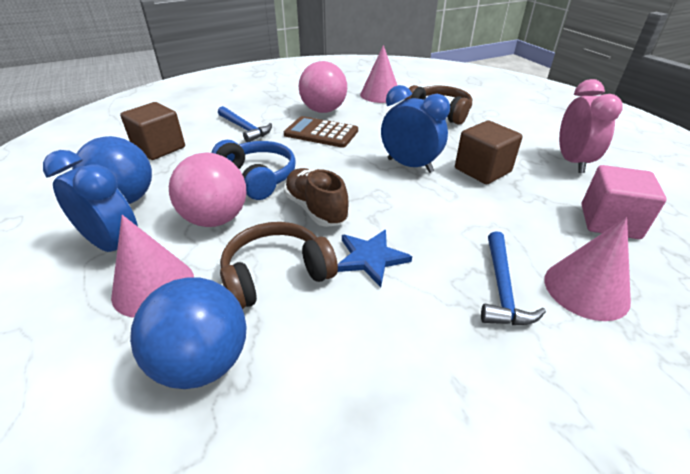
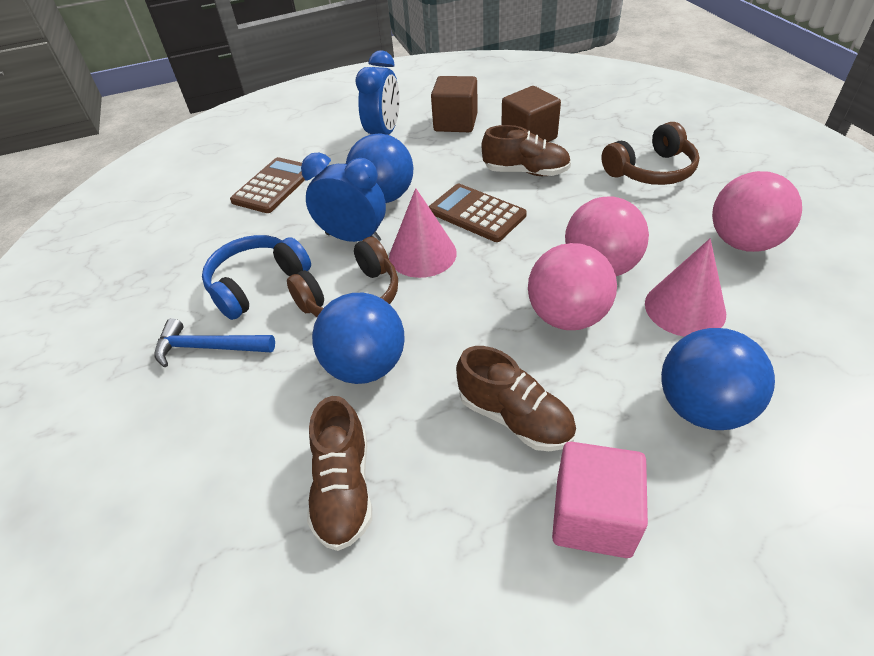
blue ball: [72,136,152,204] [130,277,247,389] = 2 -> [312,293,405,384] [346,133,414,203] [661,328,775,430] = 3
blue hammer: [218,106,272,142] [481,231,546,325] = 2 -> [155,318,275,367] = 1
blue star: [338,230,412,287] = 1 -> none = 0
brown calculator: [284,116,358,148] = 1 -> [230,157,305,213] [429,184,527,242] = 2
brown shoe: [284,168,349,227] = 1 -> [307,396,372,551] [456,346,576,451] [482,125,571,176] = 3
pink ball: [169,153,247,227] [299,61,347,113] = 2 -> [528,243,617,330] [565,196,649,276] [712,171,802,252] = 3
pink clock: [559,79,623,173] = 1 -> none = 0
pink cone: [111,215,194,318] [360,45,398,103] [545,217,631,321] = 3 -> [389,188,457,278] [645,238,726,337] = 2

